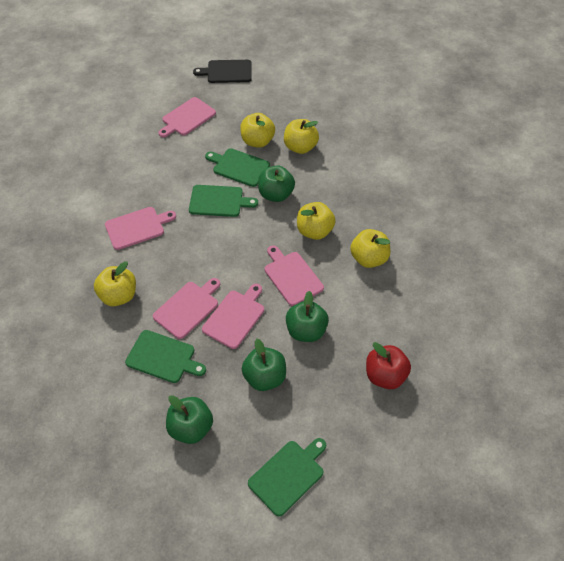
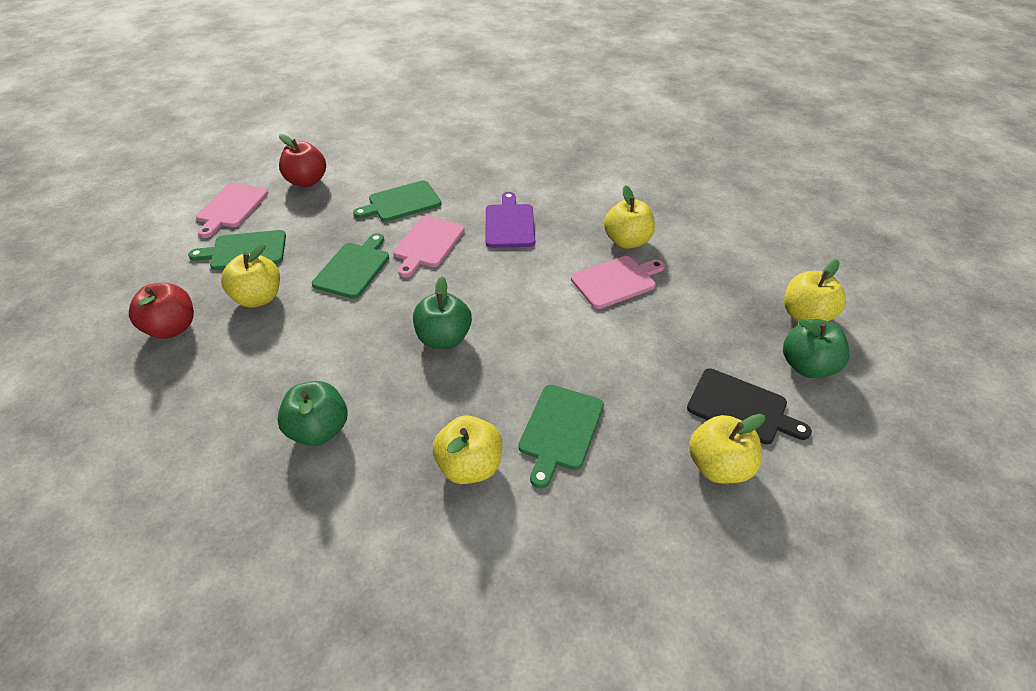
green apple: [166,395,213,444] [242,339,286,391] [258,165,295,202] [286,291,329,342] = 4 -> [277,381,348,446] [413,276,472,349] [783,319,850,378] = 3
pink cutting board: [105,207,176,250] [153,278,220,339] [158,97,216,138] [202,284,264,349] [265,245,324,306] = 5 -> [196,183,268,238] [393,216,465,277] [571,256,665,309] = 3
purple cutting board: none = 0 -> [486,192,535,248] = 1
red apple: [366,342,411,389] = 1 -> [129,283,194,339] [279,134,326,187] = 2

